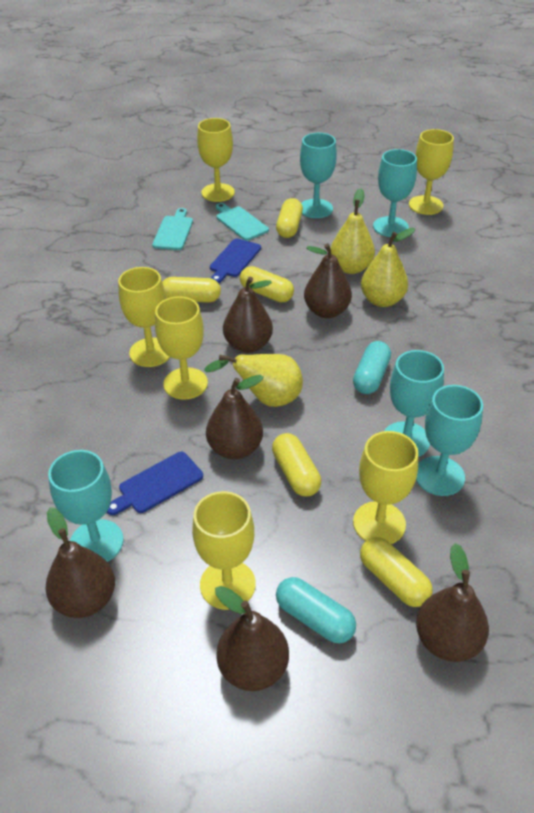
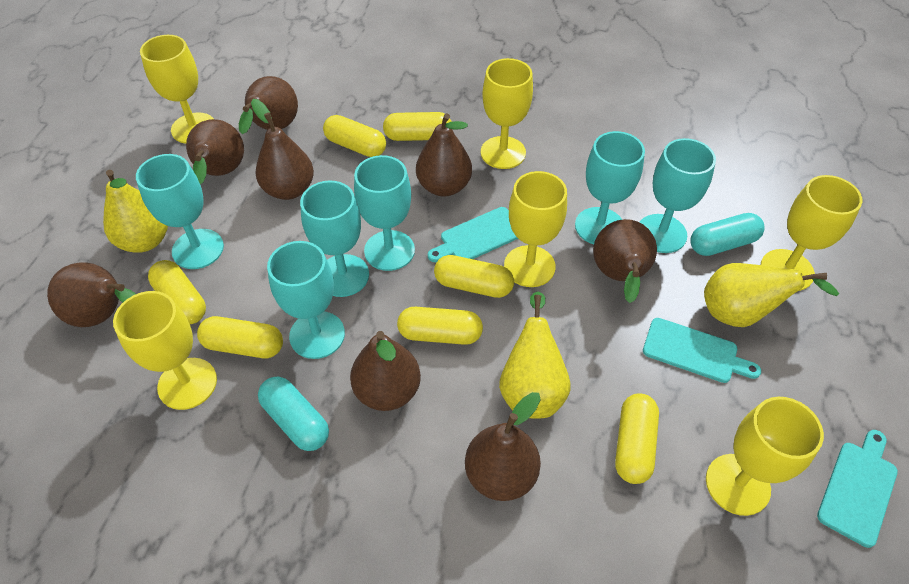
blue cutting board: [107,452,203,515] [210,238,261,283] = 2 -> none = 0
brown pear: [45,507,115,618] [206,375,264,459] [215,586,289,691] [223,277,273,353] [304,243,352,318] [416,543,489,662] = 6 -> [47,262,136,327] [186,119,244,184] [239,76,298,134] [251,99,314,200] [350,331,421,411] [416,113,472,197] [465,392,541,501] [593,219,657,303] = 8
turquoise cutting board: [152,208,193,250] [216,203,269,241] = 2 -> [428,207,518,262] [643,318,761,383] [817,430,898,548] = 3
turquoise goblet: [48,450,124,562] [300,133,337,218] [373,149,417,237] [384,350,444,457] [416,385,483,496] = 5 -> [136,154,224,269] [267,241,345,359] [300,181,369,297] [354,155,415,271] [575,131,645,245] [640,138,716,253] = 6
yellow capsule: [162,277,221,303] [240,266,294,303] [272,433,321,496] [276,198,303,238] [360,537,433,607] = 5 -> [148,260,206,324] [197,316,283,358] [323,115,386,157] [383,112,452,141] [397,307,483,345] [434,255,514,298] [615,393,659,484] = 7

